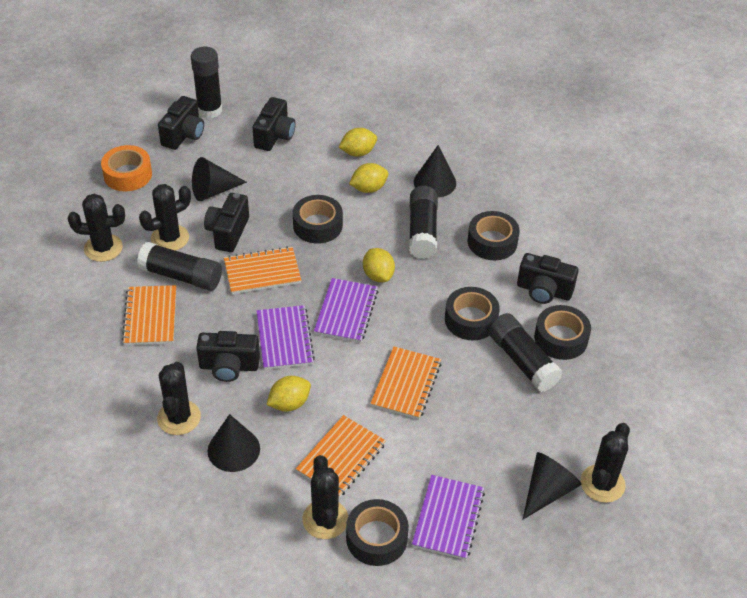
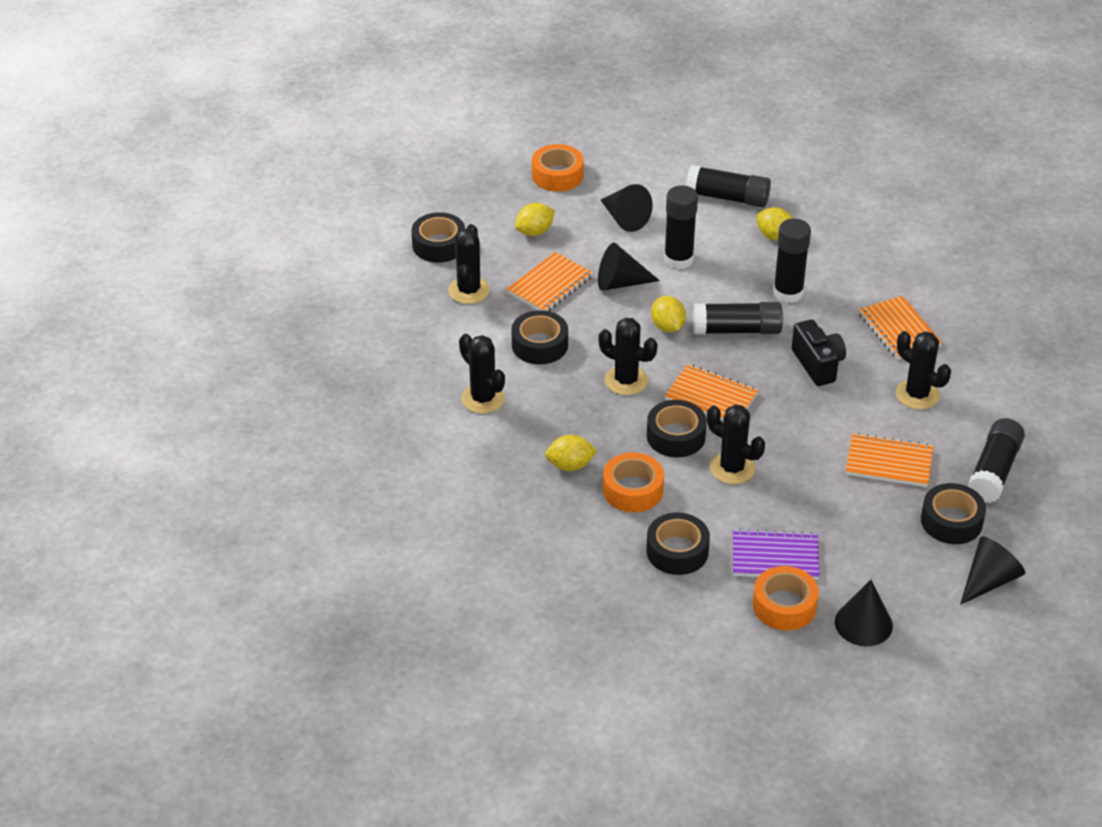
black camera: [158,96,204,150] [196,331,260,382] [204,193,249,252] [252,97,296,151] [517,253,579,304] = 5 -> [792,319,846,386] = 1
black glue stick: [137,242,222,291] [191,47,222,118] [409,186,438,259] [488,313,563,392] = 4 -> [664,185,698,269] [686,165,771,207] [693,302,783,334] [773,218,811,303] [968,418,1025,503] = 5
orange tape: [101,145,152,192] = 1 -> [532,144,584,192] [603,453,664,512] [753,566,819,631] = 3
purple notebook: [256,305,315,370] [314,278,378,343] [412,475,485,560] = 3 -> [733,529,820,580] = 1

